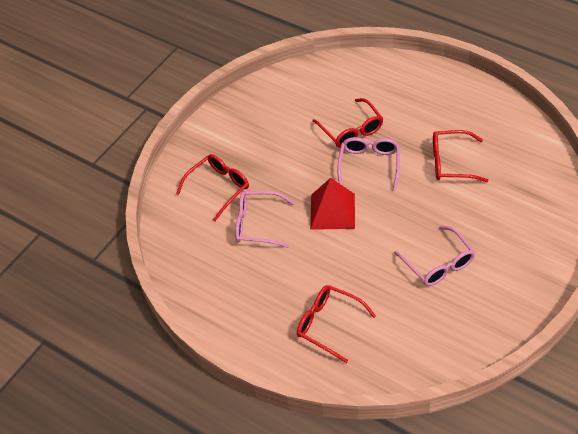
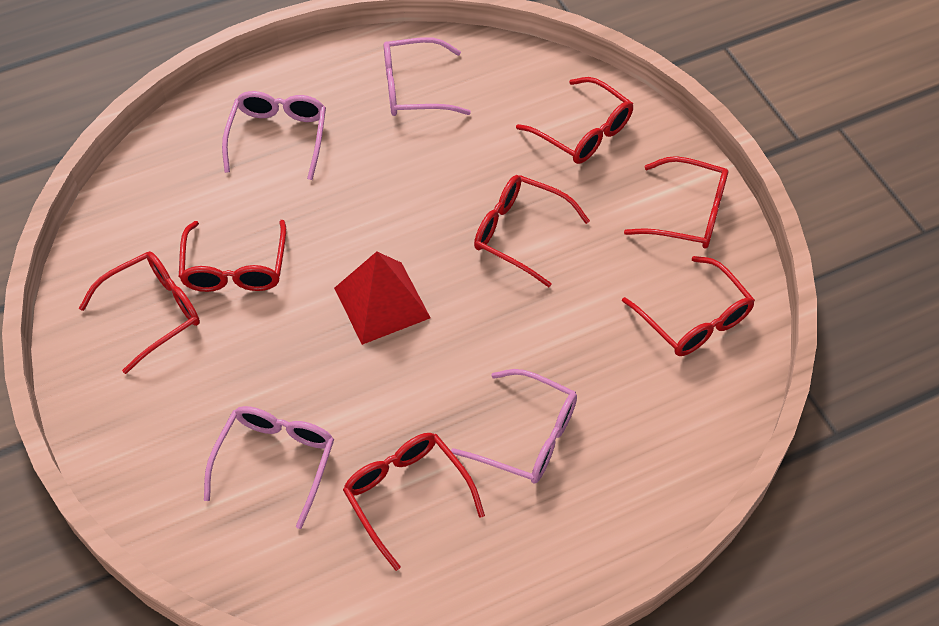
pink glasses: [235,191,295,248] [337,137,400,191] [394,226,475,286] = 3 -> [204,406,334,529] [222,91,326,180] [384,37,471,116] [451,369,577,483] = 4
red glasses: [176,154,249,221] [297,285,376,363] [312,98,383,148] [433,130,489,182] = 4 -> [79,251,200,374] [179,220,286,292] [343,433,485,571] [474,175,590,287] [516,77,633,164] [622,256,755,356] [624,156,728,249] = 7

